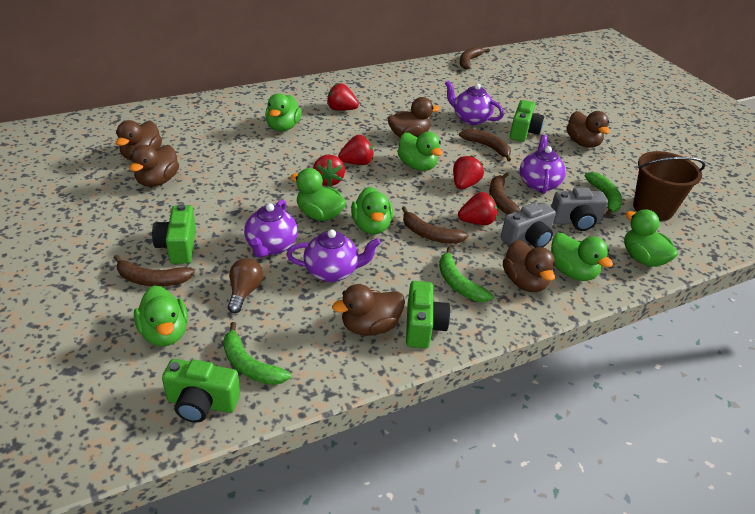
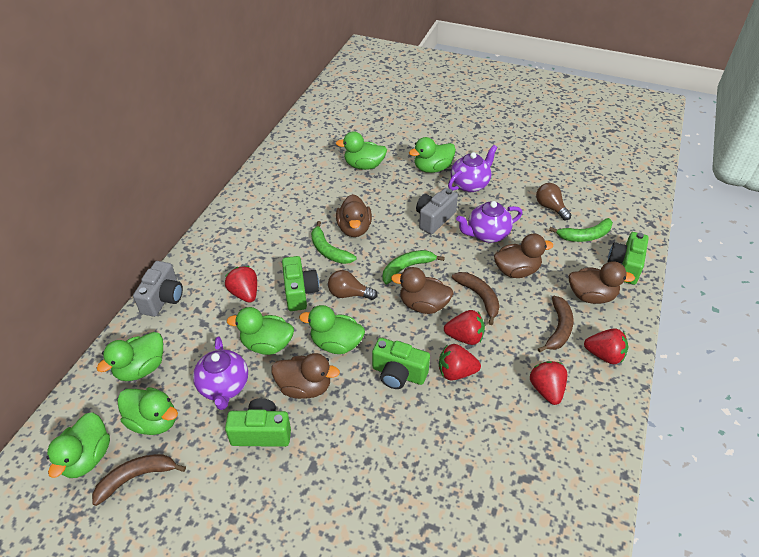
brown banana: [114,255,195,286] [402,206,468,244] [459,129,511,161] [460,47,490,70] [489,172,520,215] = 5 -> [92,454,186,506] [452,272,500,325] [538,296,573,352] = 3
brown bucket: [633,151,706,221] = 1 -> none = 0
brown duck: [116,120,162,161] [129,145,179,187] [332,284,405,336] [387,97,440,137] [503,240,556,292] [566,111,610,147] = 6 -> [271,353,340,399] [336,194,372,237] [391,267,454,314] [494,234,553,278] [569,262,635,304] = 5
brown light bulb: [228,258,263,313] = 1 -> [328,270,377,300] [536,183,571,220] = 2
purple teapot: [244,199,298,258] [287,229,381,282] [445,81,504,125] [520,135,566,194] = 4 -> [193,337,248,410] [448,145,497,192] [456,201,523,243] = 3

